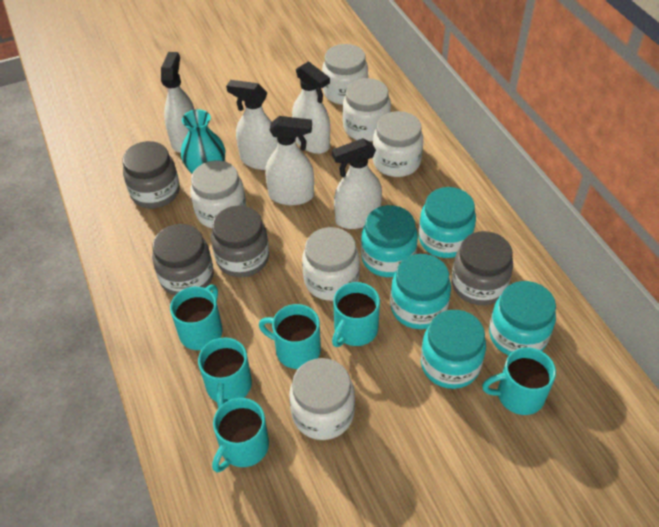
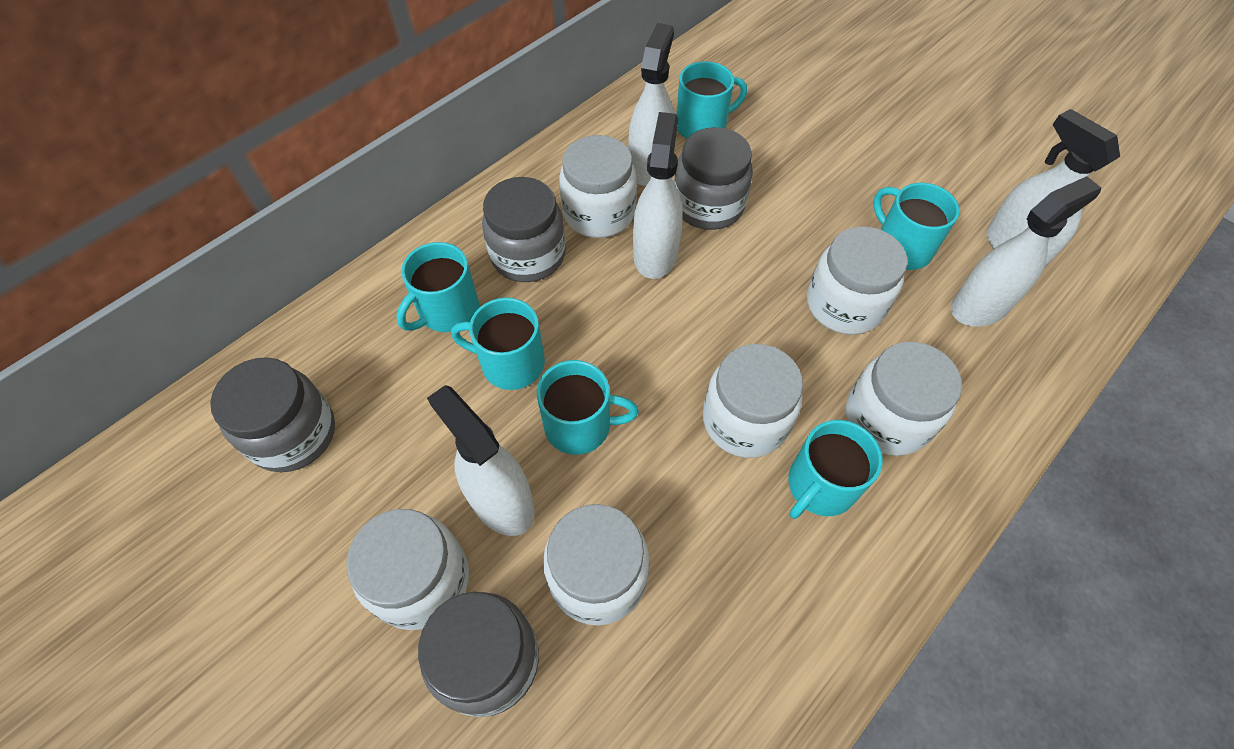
turquoise jar: [361,205,418,277] [390,254,451,329] [419,187,476,258] [421,310,486,389] [489,281,556,356] = 5 -> none = 0
turquoise vase: [181,109,225,174] = 1 -> none = 0

